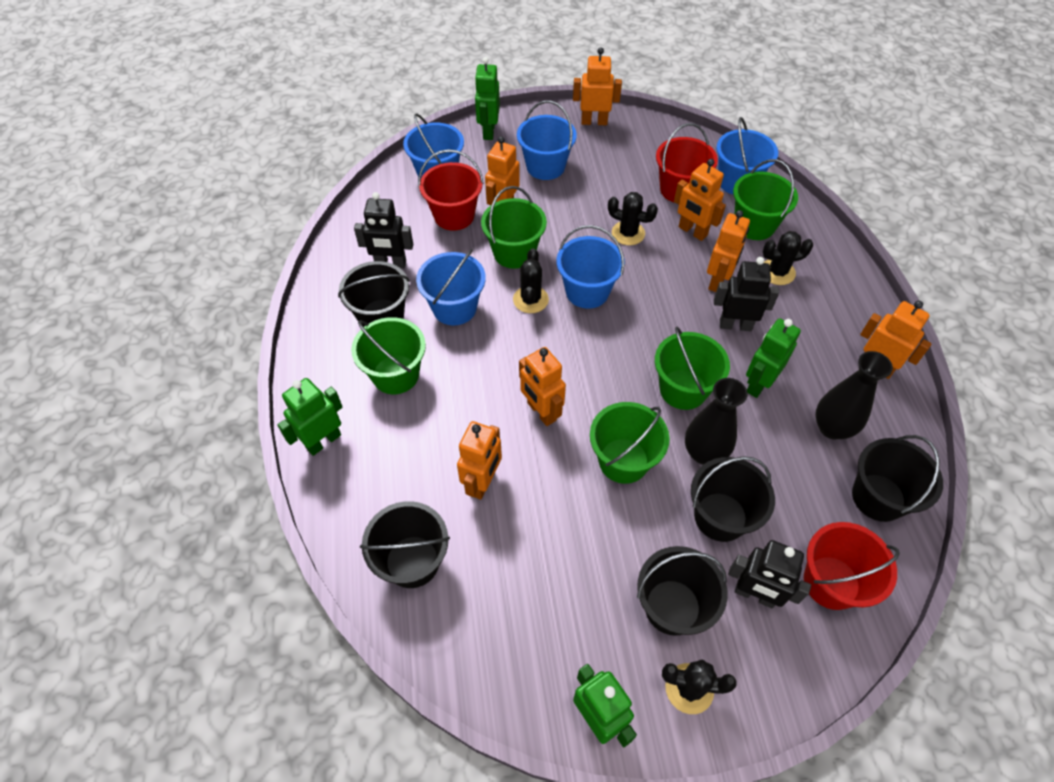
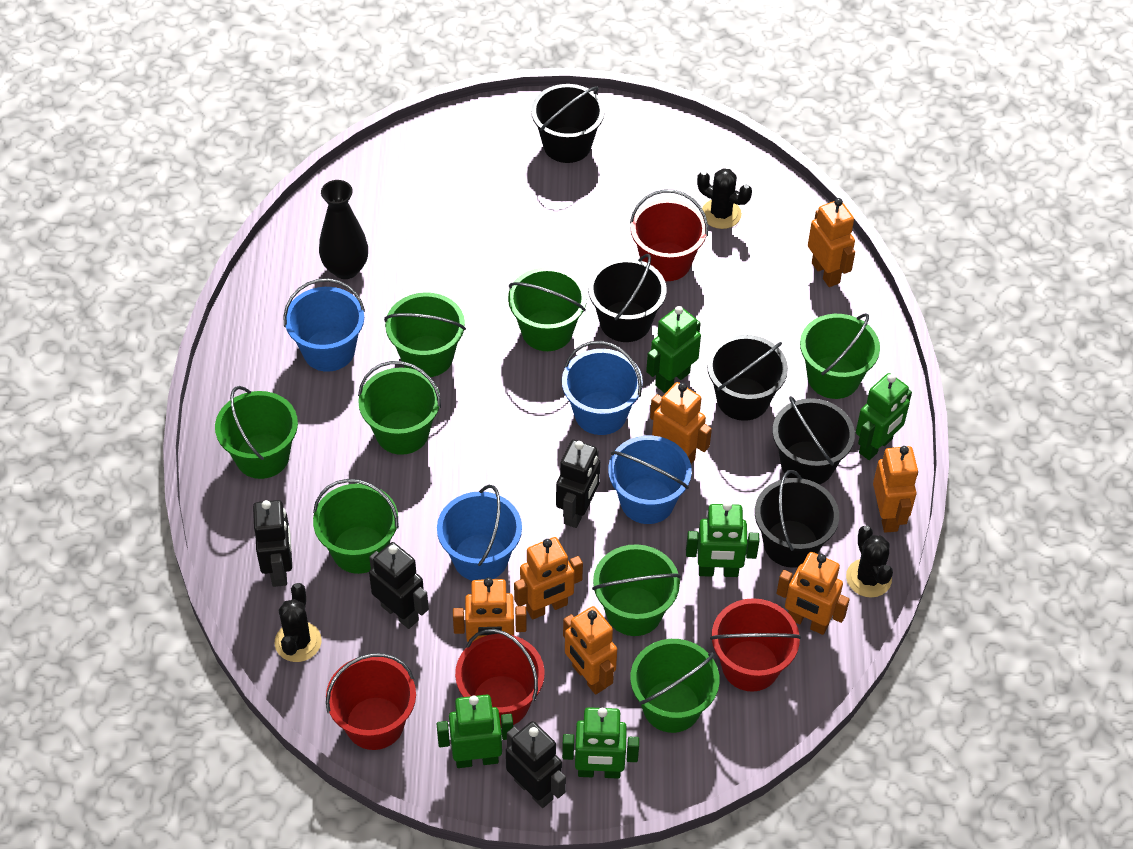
black cactus: [513,248,549,313] [608,192,658,245] [662,659,737,714] [763,231,814,285] = 4 -> [275,583,322,662] [697,168,752,229] [846,525,893,598] = 3
black robot: [354,192,413,268] [714,257,779,331] [728,540,811,608] = 3 -> [253,500,292,587] [369,542,429,629] [506,721,566,808] [556,440,600,528] = 4
black vase: [685,378,748,465] [815,351,893,439] = 2 -> [319,180,368,279] = 1
blue bucket: [403,114,464,177] [416,249,486,325] [517,101,577,180] [557,225,625,309] [716,117,778,195] = 5 -> [283,278,365,372] [437,485,522,581] [562,341,643,435] [608,435,692,524] = 4
green bucket: [351,317,426,394] [481,186,547,269] [590,402,670,484] [655,327,730,410] [733,159,798,240] = 5 -> [215,386,298,479] [313,479,399,574] [358,361,441,455] [384,292,466,377] [508,267,587,351] [592,544,681,636] [630,639,720,733] [800,313,880,399] = 8
green robot: [277,378,343,456] [474,57,500,140] [573,664,637,747] [746,318,801,398] = 4 -> [437,695,513,768] [562,707,639,779] [646,306,701,393] [686,502,760,577] [856,373,912,460] = 5
red bucket: [418,149,484,231] [656,123,718,203] [804,522,900,610] = 3 -> [326,653,416,750] [455,629,545,725] [630,190,708,281] [710,598,801,692] = 4

